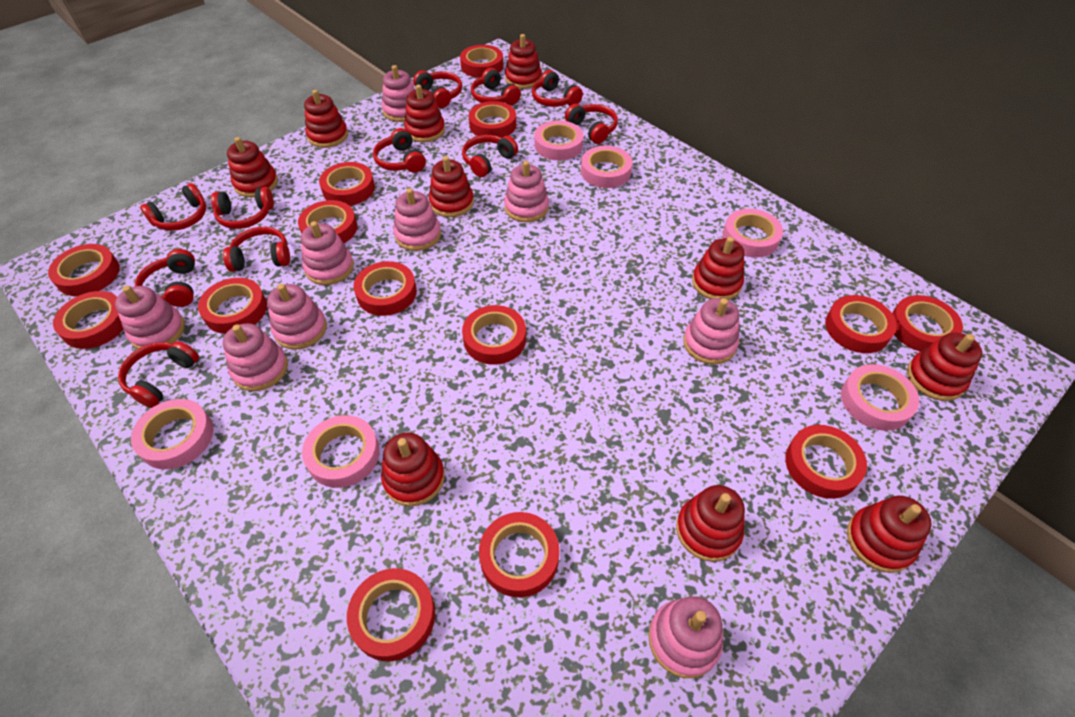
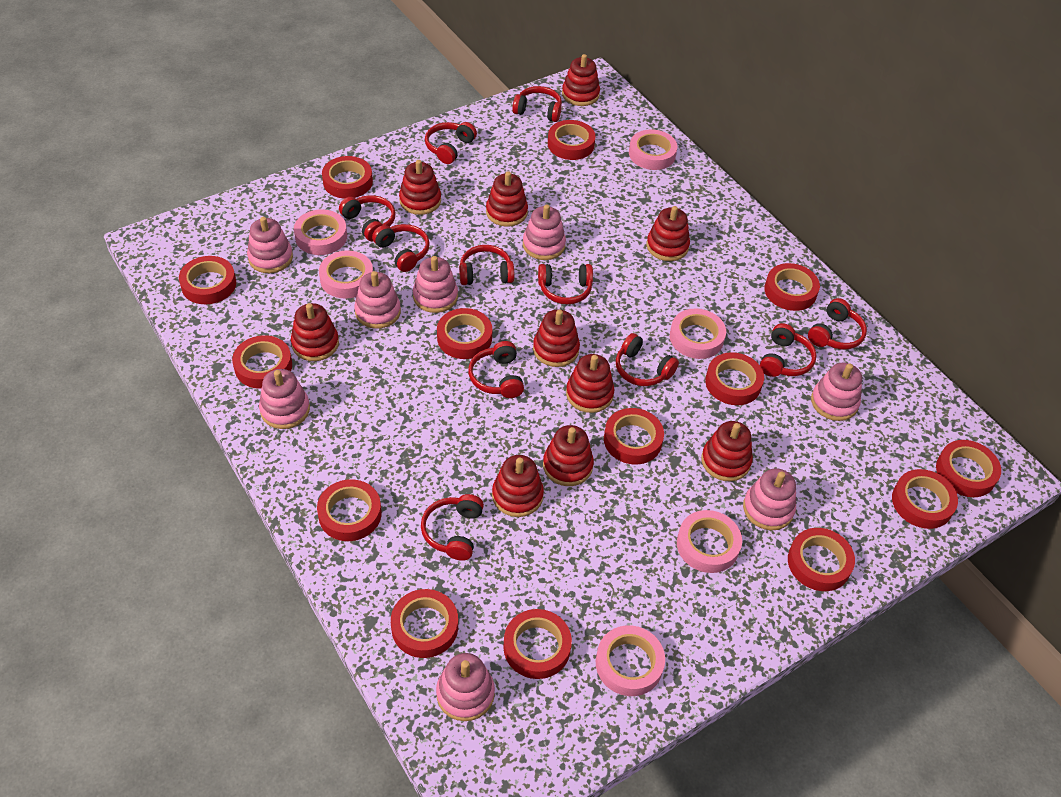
pink stacking toy: [115,286,185,349] [223,323,288,391] [267,284,327,350] [301,221,354,285] [382,65,415,122] [393,188,441,251] [504,161,549,222] [648,596,723,678] [683,298,739,364] = 9 -> [247,217,293,273] [259,369,310,429] [354,271,401,329] [413,256,458,313] [436,653,495,721] [523,205,566,260] [743,468,796,530] [811,363,862,421] = 8

